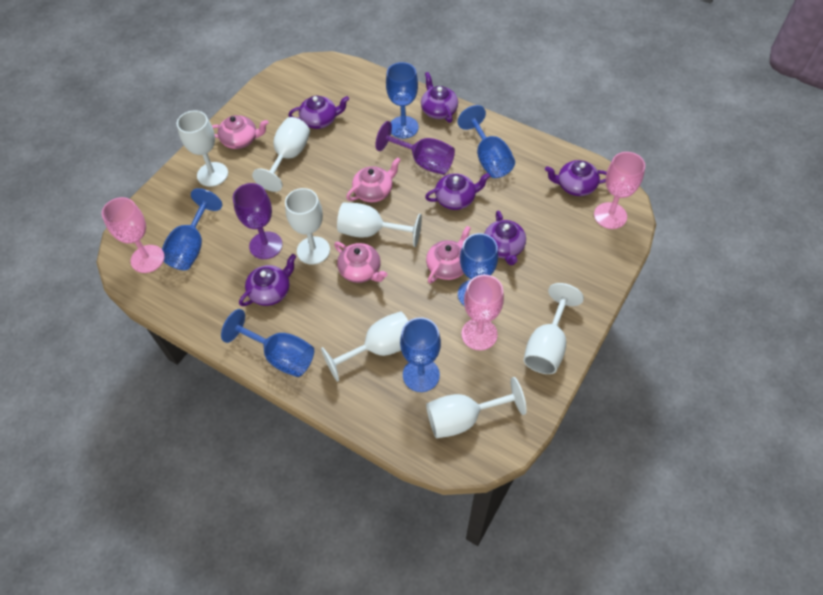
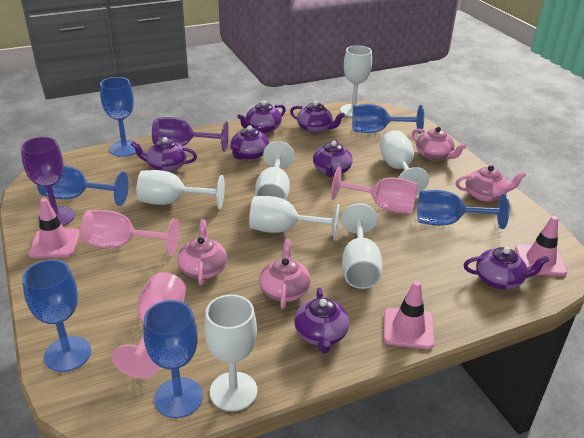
pink traffic cone: none = 0 -> [28,198,80,258] [383,281,434,349] [515,216,567,276] = 3
purple teapot: [239,254,296,306] [288,96,349,129] [421,72,458,123] [425,173,490,210] [484,211,526,265] [545,160,607,196] = 6 -> [131,137,197,172] [230,125,269,160] [237,101,286,133] [290,101,345,133] [294,288,349,353] [313,139,352,177] [464,247,550,290] = 7

